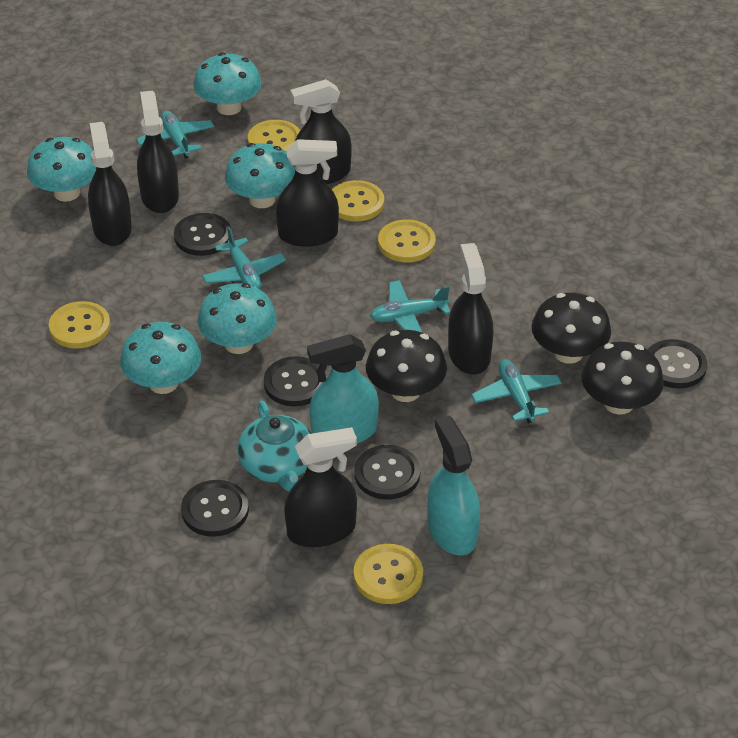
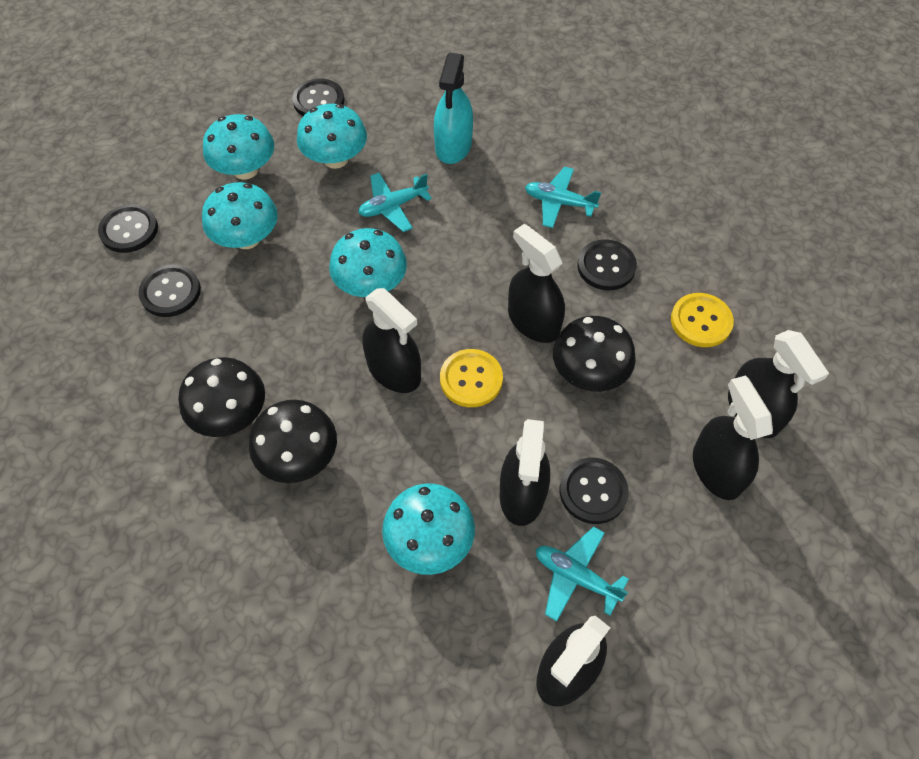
turquoise plane: [137,111,214,159] [202,227,286,289] [370,280,450,333] [471,359,561,423] = 4 -> [358,173,432,232] [525,167,601,228] [536,527,629,622] = 3
turquoise spray bottle: [307,334,379,444] [427,416,480,556] = 2 -> [434,52,473,164] = 1
turquoise teapot: [237,400,311,492] = 1 -> none = 0
yellow button: [49,301,110,349] [248,120,300,152] [332,180,384,222] [354,544,423,604] [378,219,436,262] = 5 -> [440,349,503,407] [671,293,734,347] = 2

